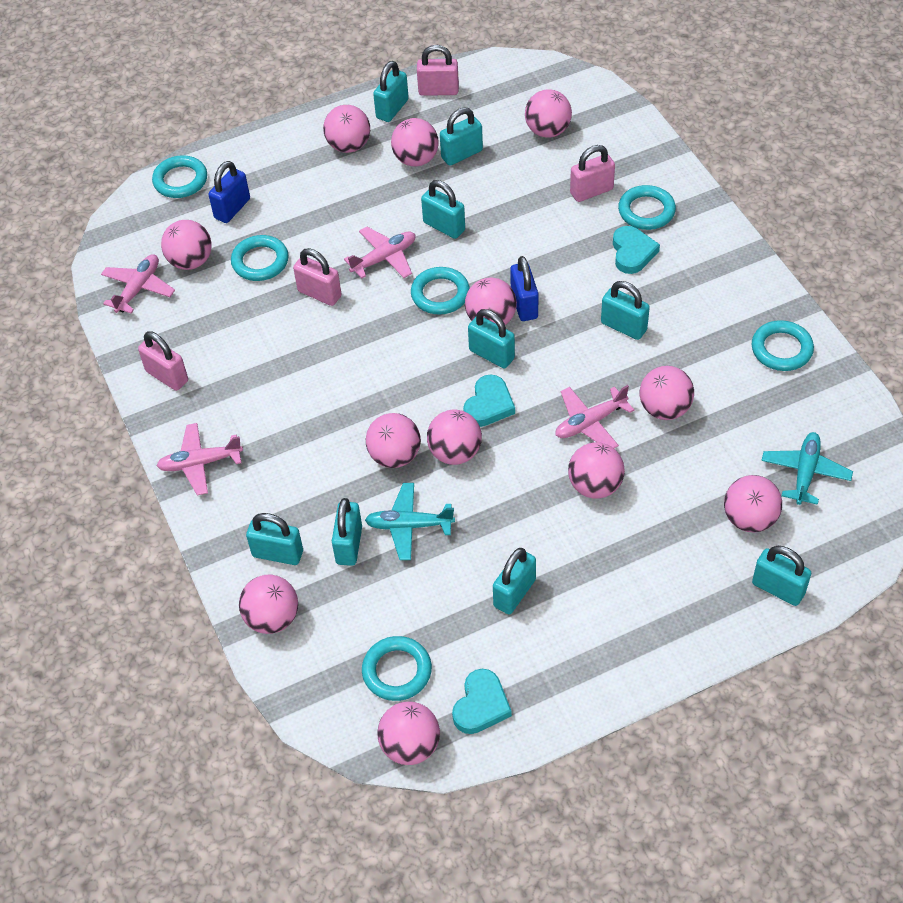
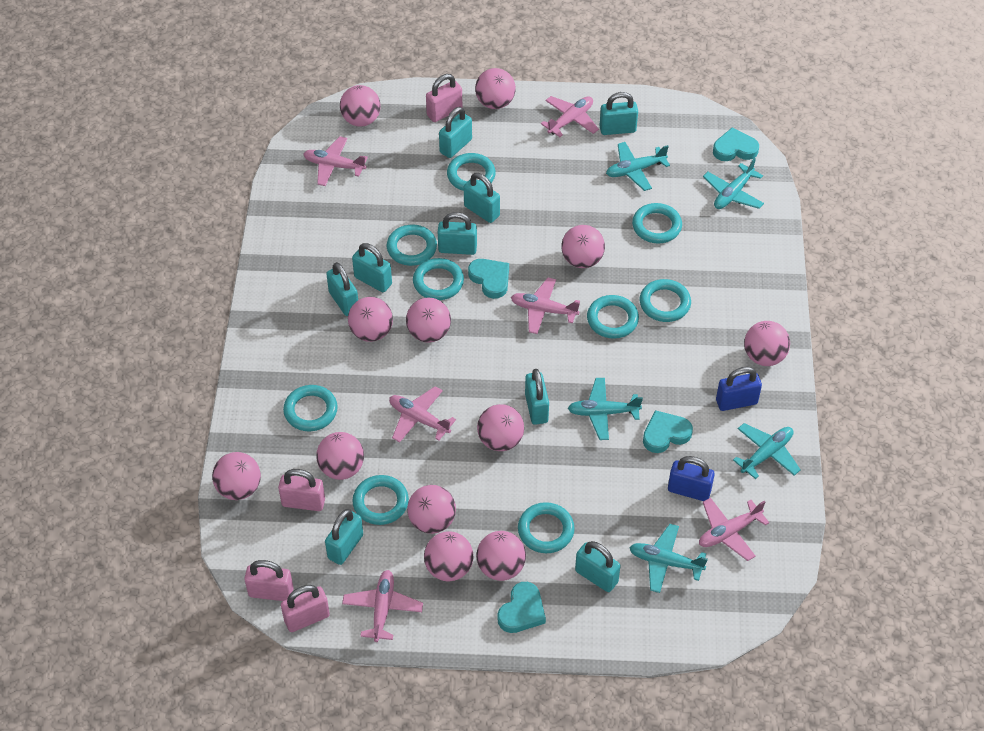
pink plane: [101,254,175,314] [157,423,243,495] [344,227,415,278] [555,385,634,448] = 4 -> [304,136,368,186] [342,570,423,642] [389,386,456,442] [511,278,580,334] [541,96,599,137] [699,498,769,561] = 6
turquoise heart: [452,669,512,734] [463,375,515,427] [613,226,660,274] = 3 -> [468,259,509,299] [497,582,546,633] [643,410,693,453] [713,128,759,161] = 4
turquoise plane: [365,483,455,560] [761,432,853,505] = 2 -> [568,378,643,440] [606,142,670,191] [629,524,708,593] [703,158,764,209] [733,423,801,479] = 5
turquoise ring: [152,155,207,198] [231,235,289,281] [362,636,432,701] [411,267,470,315] [618,185,676,230] [752,320,814,371] = 6 -> [283,385,338,431] [352,475,409,525] [387,225,437,266] [413,258,464,300] [447,153,496,191] [518,502,575,553] [587,295,639,339] [632,203,682,244] [640,279,691,322] = 9

